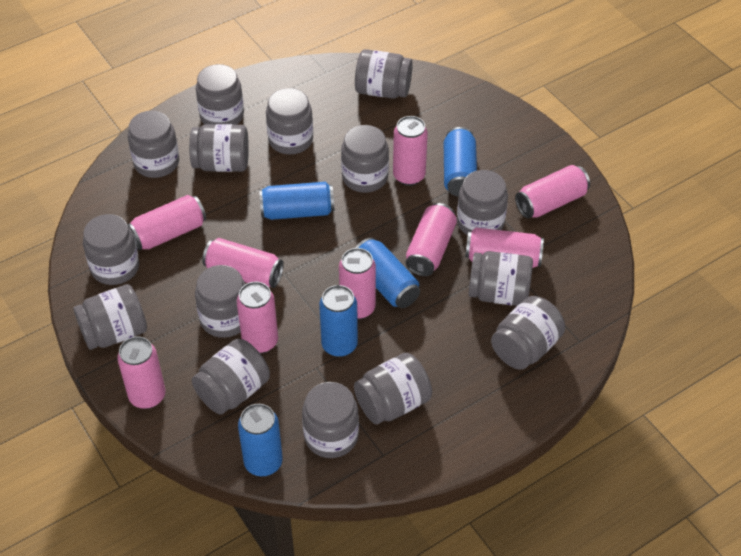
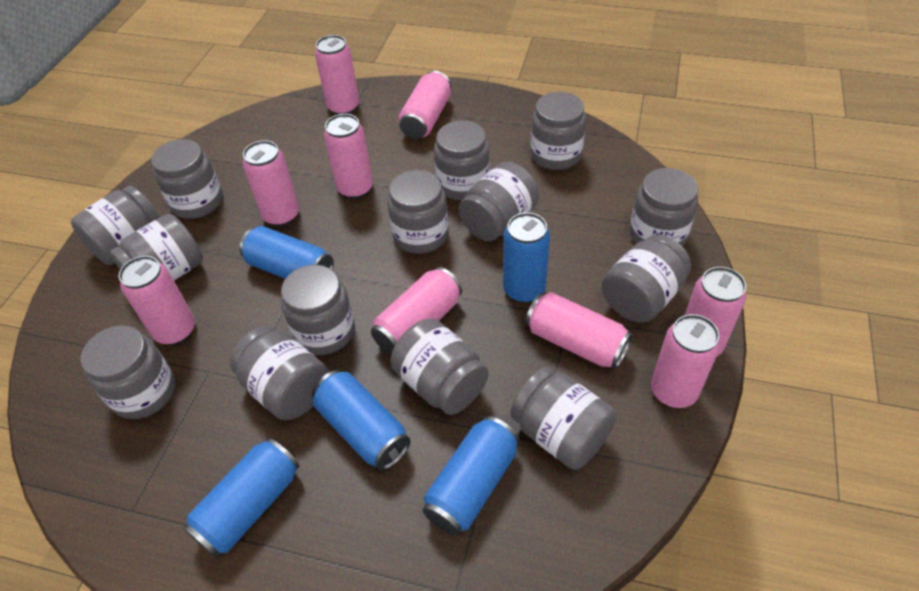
grey jar: [73,284,147,350] [83,214,139,285] [128,111,179,178] [189,124,249,172] [192,339,270,414] [195,265,245,338] [196,64,244,125] [266,88,313,155] [302,382,359,458] [341,125,389,193] [354,353,432,424] [355,49,413,99] [457,170,508,235] [468,251,533,306] [491,296,565,370] = 15 -> [71,186,160,265] [80,325,175,419] [110,214,203,281] [151,139,223,219] [230,326,328,420] [281,265,355,355] [387,170,449,254] [391,318,489,415] [434,120,490,201] [459,162,539,241] [510,367,617,470] [530,92,586,170] [602,235,691,323] [630,168,698,246] = 14

